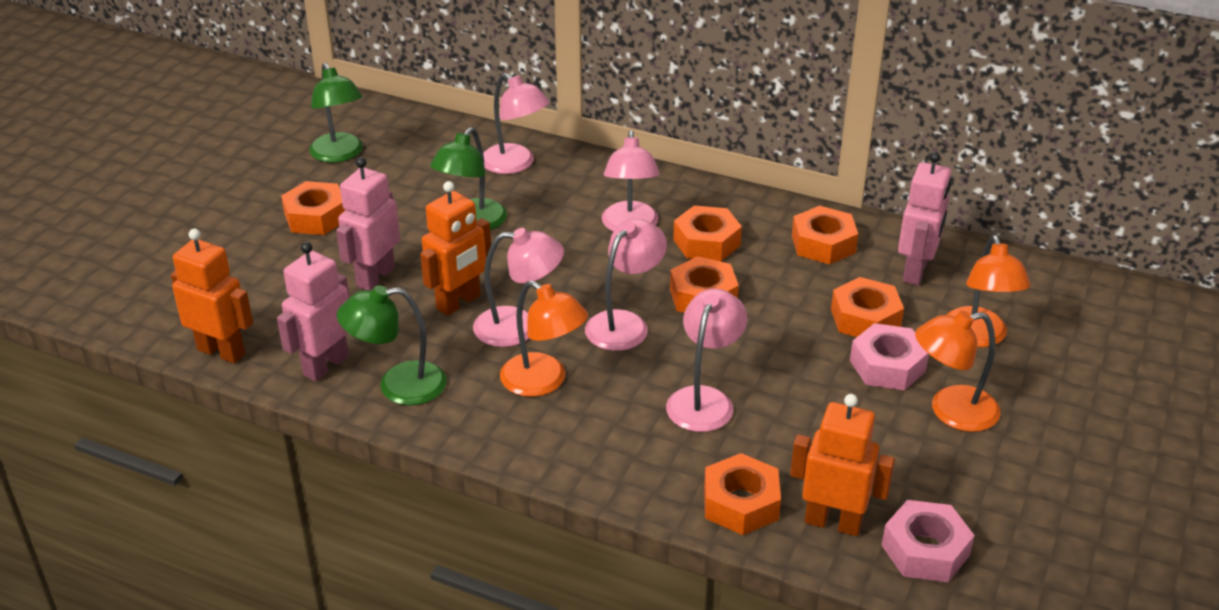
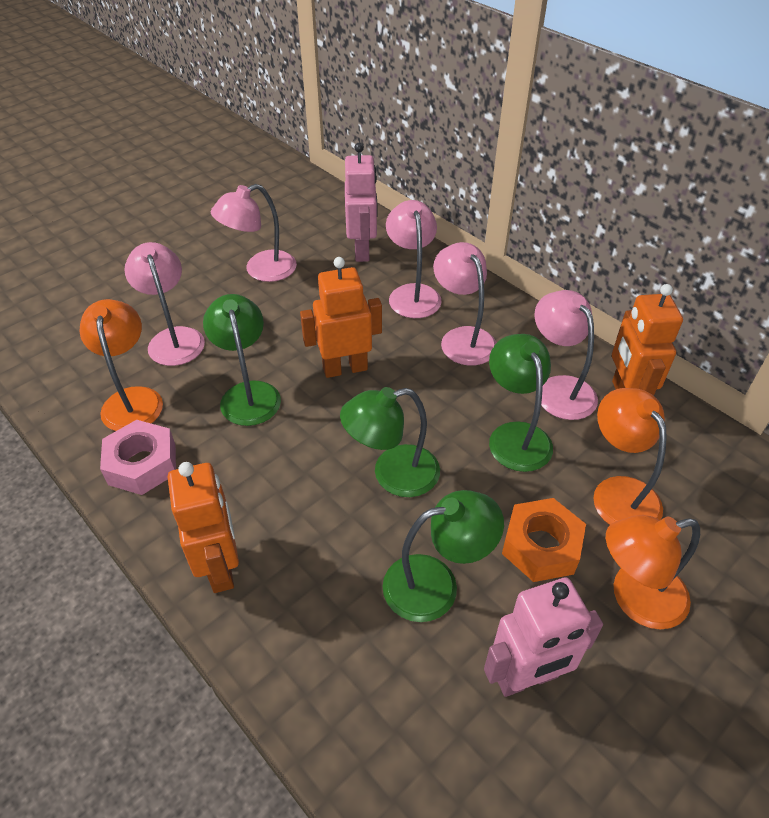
green lamp: [309,63,363,163] [337,285,447,405] [430,127,507,230] = 3 -> [203,294,281,426] [340,387,440,497] [383,490,504,622] [489,334,553,472] = 4
orange nut: [281,181,345,235] [670,256,739,313] [673,205,742,262] [704,453,781,535] [792,206,858,264] [831,277,904,337] = 6 -> [502,498,586,582] = 1
pink nut: [850,323,929,391] [882,500,975,582] = 2 -> [100,420,176,495] = 1
pink robot: [277,242,350,382] [336,157,400,290] [898,152,951,285] = 3 -> [345,143,378,262] [484,577,603,697] = 2

